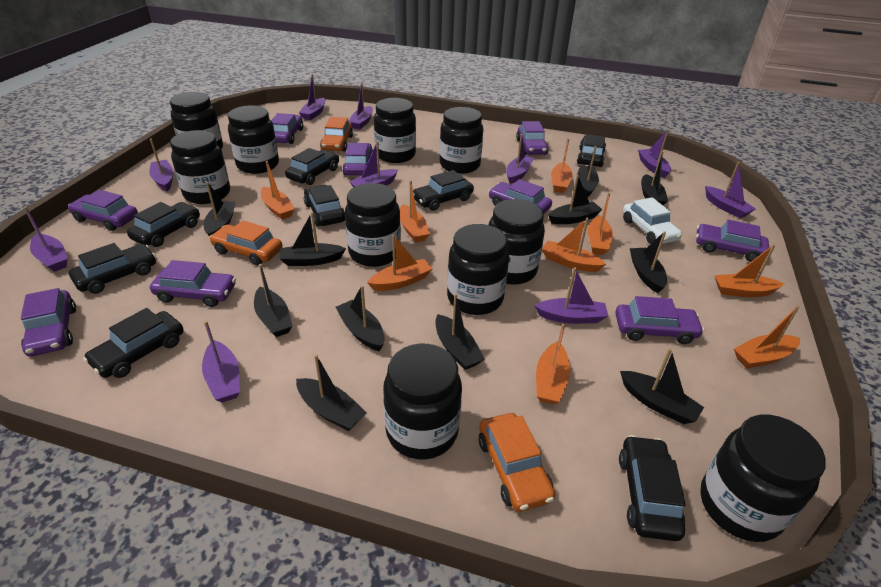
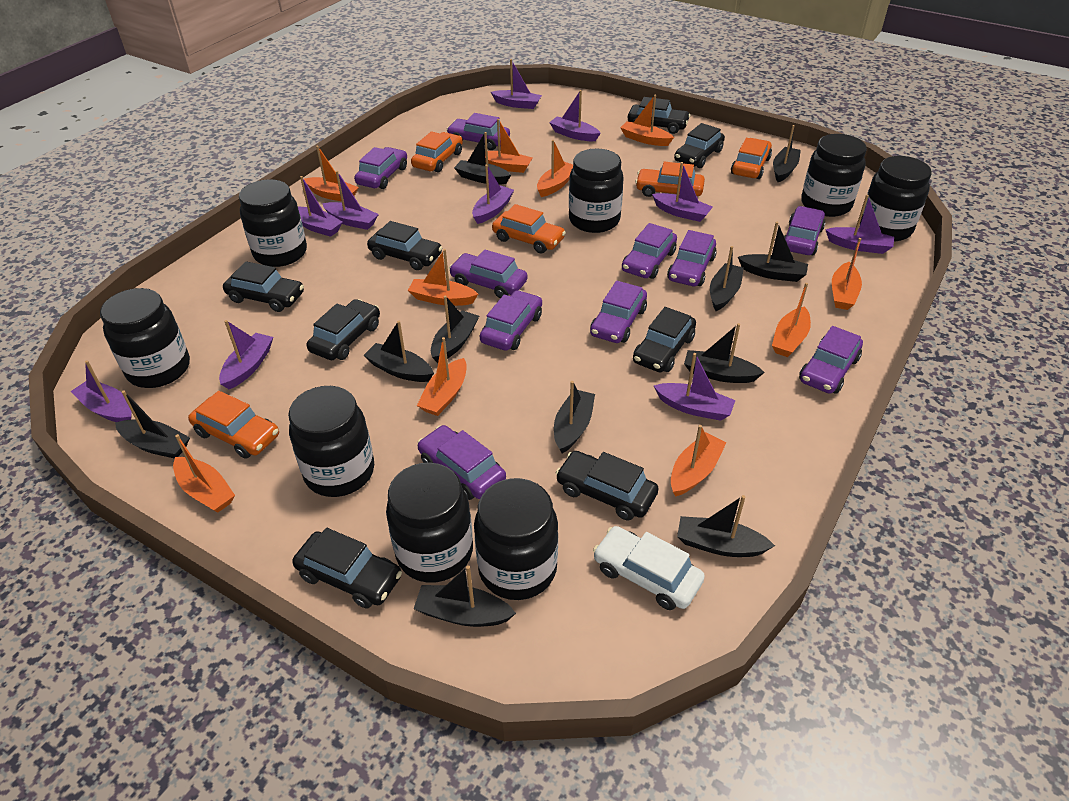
black jar: [170,92,223,149] [170,130,230,204] [228,105,279,174] [345,183,401,267] [374,98,416,163] [383,344,462,459] [440,107,483,174] [447,224,509,315] [488,199,545,285] [700,415,826,542] = 10 -> [100,288,190,388] [239,179,307,267] [288,386,374,497] [386,463,473,583] [474,478,558,600] [569,148,624,233] [801,134,867,217] [860,156,932,241] = 8
orange boat: [261,161,295,220] [367,235,433,291] [400,180,430,242] [536,324,570,405] [542,218,606,272] [551,138,573,193] [588,193,613,255] [714,244,784,297] [734,306,800,368] = 9 -> [173,434,235,513] [304,146,359,201] [408,249,478,306] [417,337,467,416] [485,119,533,173] [537,140,573,197] [620,95,674,146] [671,425,727,496] [772,283,811,357] [832,238,862,310] = 10
orange car: [209,220,282,265] [320,117,353,152] [479,413,555,512] = 3 -> [188,391,279,459] [411,131,463,173] [492,204,566,254] [635,162,705,197] [731,138,772,179] = 5
purple car: [21,288,76,357] [68,190,138,231] [150,260,236,307] [271,113,303,144] [343,143,373,176] [489,179,552,214] [516,121,548,155] [615,296,704,344] [696,220,769,262] = 9 -> [354,147,407,189] [418,425,506,500] [446,113,510,150] [449,250,528,298] [480,290,542,351] [590,281,647,343] [622,223,677,279] [667,230,717,286] [784,206,825,255] [799,326,863,394] = 10

